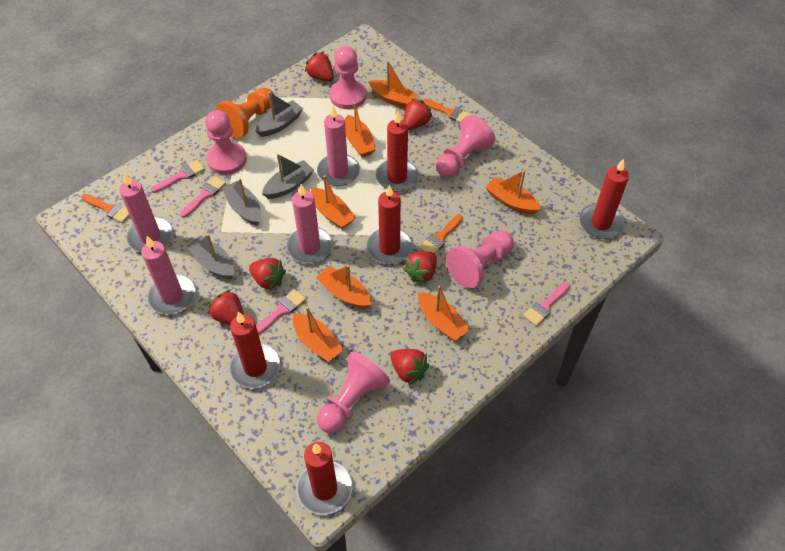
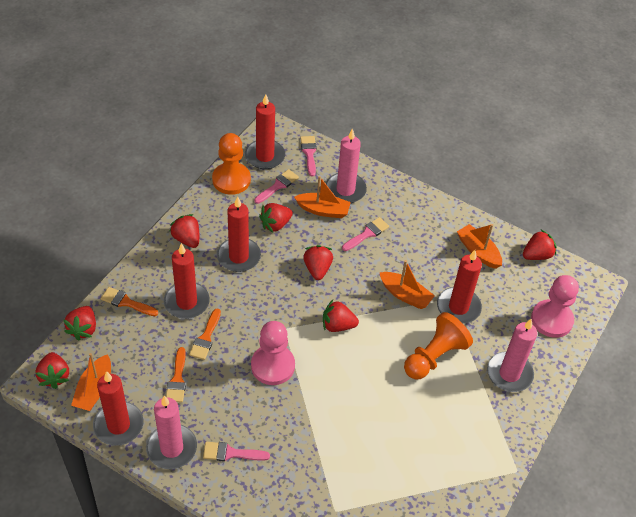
grey boat: [186,234,234,279] [222,178,261,226] [255,91,303,137] [262,154,314,199] = 4 -> none = 0
orange boat: [293,307,344,362] [311,175,356,229] [316,265,372,308] [345,102,376,157] [369,61,418,108] [418,285,470,341] [486,170,541,214] = 7 -> [71,353,111,411] [294,176,351,218] [379,260,435,309] [457,224,502,269] = 4
orange pawn: [215,88,274,139] = 1 -> [212,133,251,195] [404,312,473,380] = 2
pink candle: [119,173,173,252] [141,236,196,315] [287,184,333,263] [317,106,360,186] = 4 -> [146,396,197,469] [326,129,367,203] [487,319,537,392] = 3
pink pawn: [205,110,247,175] [317,352,390,434] [330,46,367,109] [436,115,495,177] [446,230,514,289] = 5 -> [251,321,295,385] [531,275,579,338] = 2
red strawberry: [208,289,244,325] [249,258,286,291] [305,52,334,82] [390,349,429,385] [403,99,433,130] [403,251,437,284] = 6 -> [36,352,69,389] [63,306,96,341] [169,214,199,248] [259,203,293,232] [303,245,333,280] [323,300,359,332] [523,230,557,260] = 7

